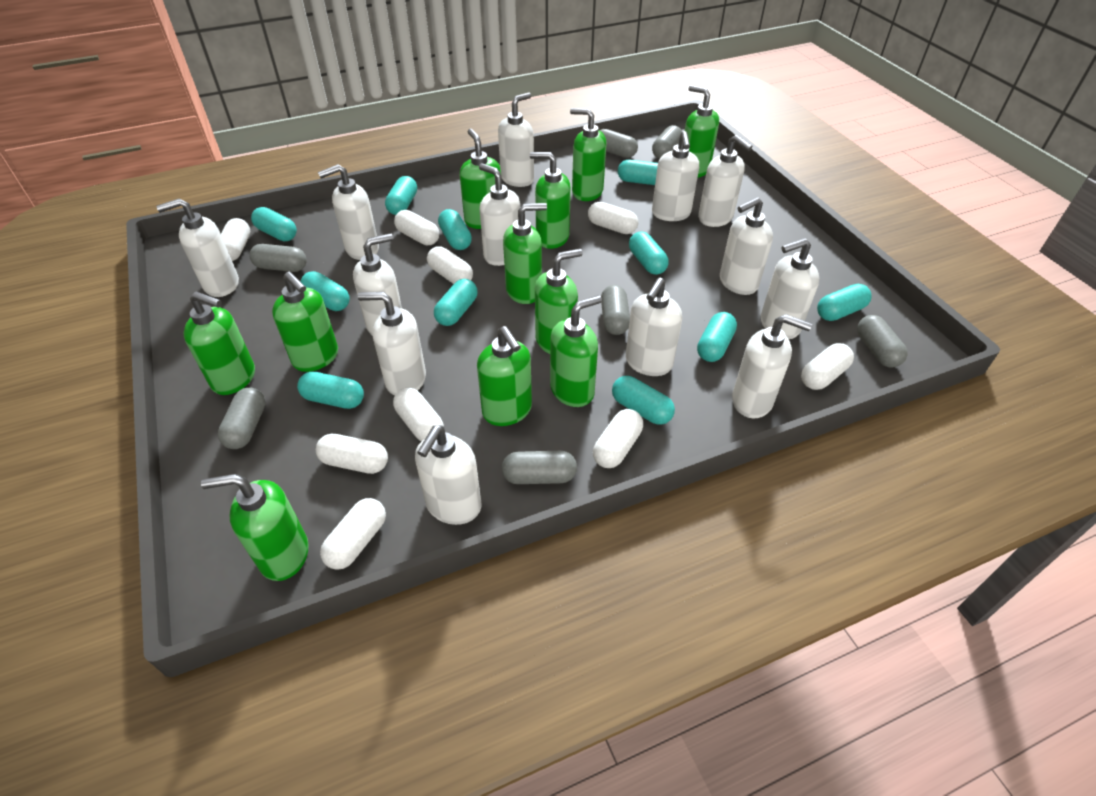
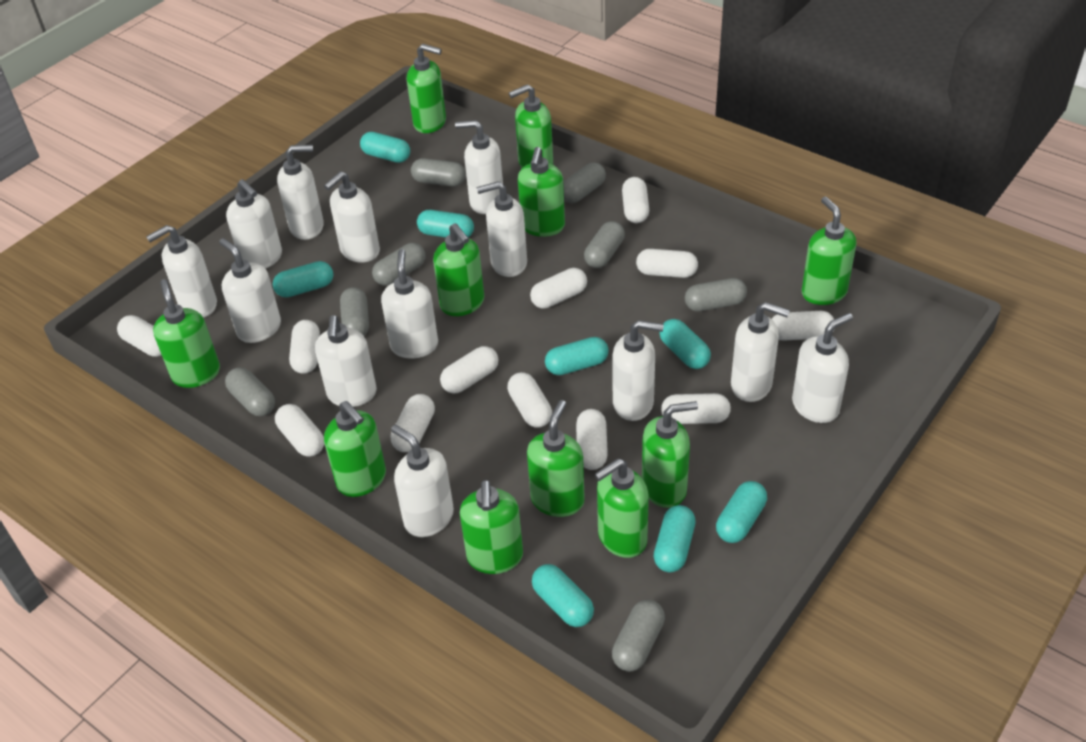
grey capsule: [218,388,266,449] [249,244,307,272] [502,451,577,484] [600,129,638,158] [601,285,630,335] [652,125,682,158] [857,315,908,367] = 7 -> [225,367,275,416] [340,287,369,336] [372,243,426,286] [411,158,466,186] [563,163,606,203] [584,221,625,268] [612,600,665,672] [685,278,747,311] = 8
turquoise capsule: [251,207,297,241] [297,372,364,409] [300,271,350,311] [385,176,417,215] [434,279,478,326] [438,209,472,250] [612,376,675,425] [618,160,658,185] [629,231,669,275] [697,312,737,362] [817,284,872,321] = 11 -> [273,261,333,297] [360,132,410,163] [417,210,474,237] [532,564,594,627] [545,337,609,375] [654,505,696,572] [659,319,711,369] [716,481,767,543] = 8
white capsule: [221,218,250,261] [316,434,388,474] [320,498,386,570] [393,388,444,442] [394,210,439,245] [427,246,473,284] [588,202,638,234] [593,409,643,468] [801,343,854,390] = 9 -> [117,315,162,357] [275,404,324,457] [289,320,320,374] [391,394,435,452] [440,346,498,394] [507,372,552,428] [530,268,587,309] [576,409,608,470] [622,177,649,223] [636,249,698,278] [661,393,731,424] [772,311,834,341] = 12

